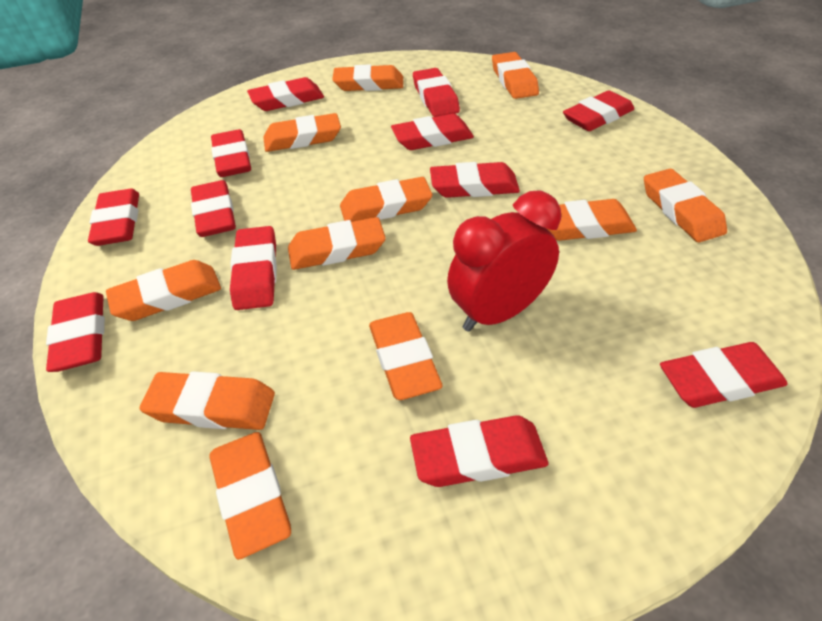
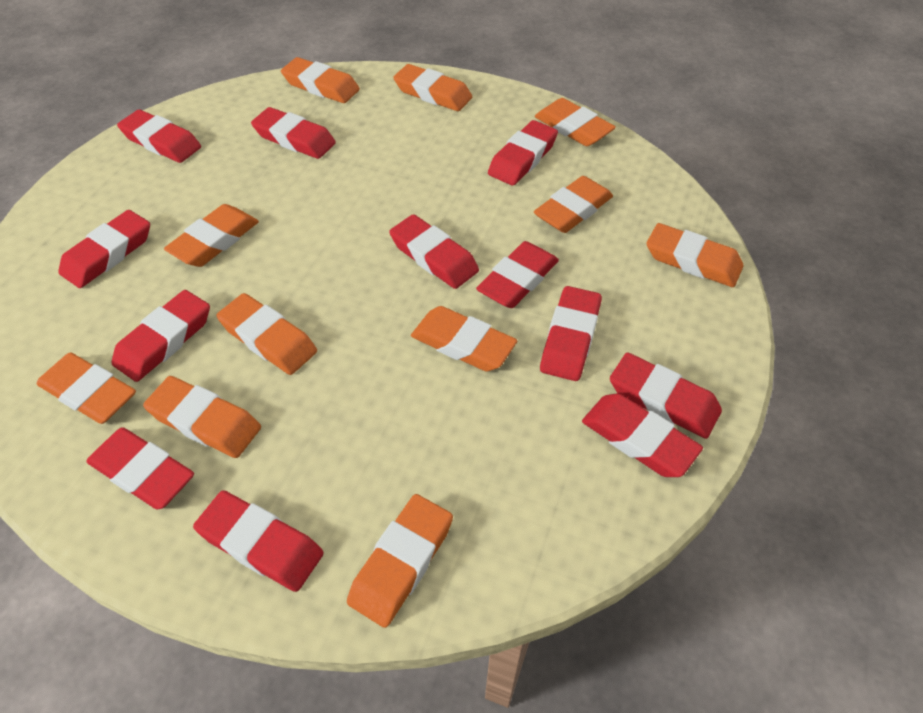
red clock: [447,191,561,332] = 1 -> none = 0

